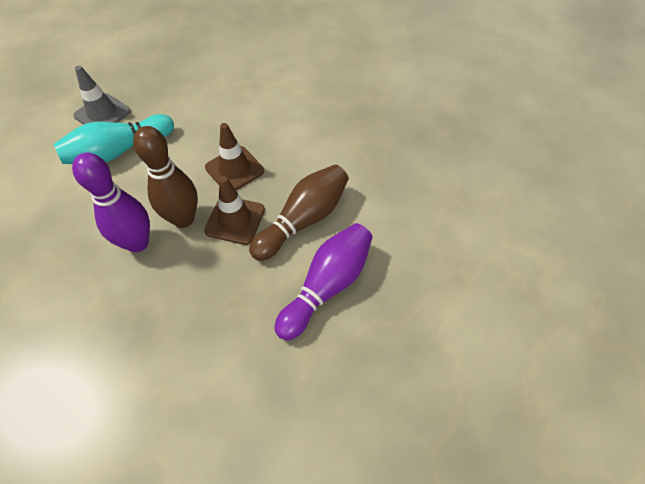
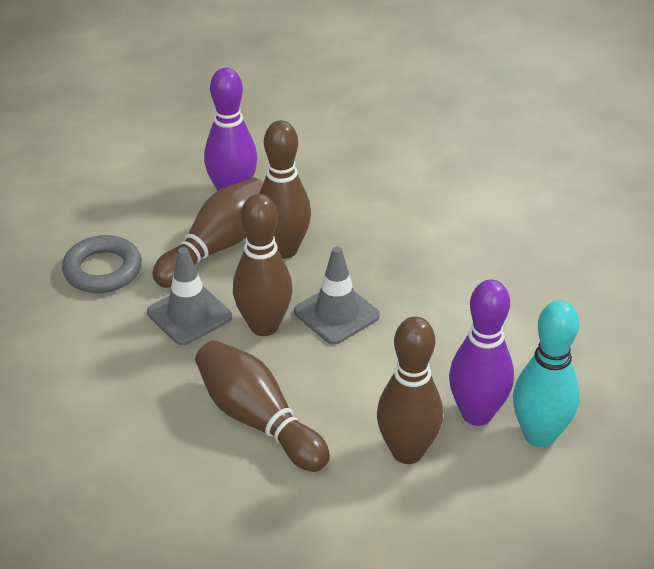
brown bowling pin: [133,126,198,228] [249,165,349,261] = 2 -> [152,178,263,288] [195,340,330,472] [233,194,293,336] [259,120,311,259] [377,317,443,464] = 5
brown traffic cone: [204,176,265,245] [205,123,264,190] = 2 -> none = 0
grey ring: none = 0 -> [62,235,142,293] = 1
grey traffic cone: [74,66,131,125] = 1 -> [147,247,232,345] [294,246,380,345] = 2

